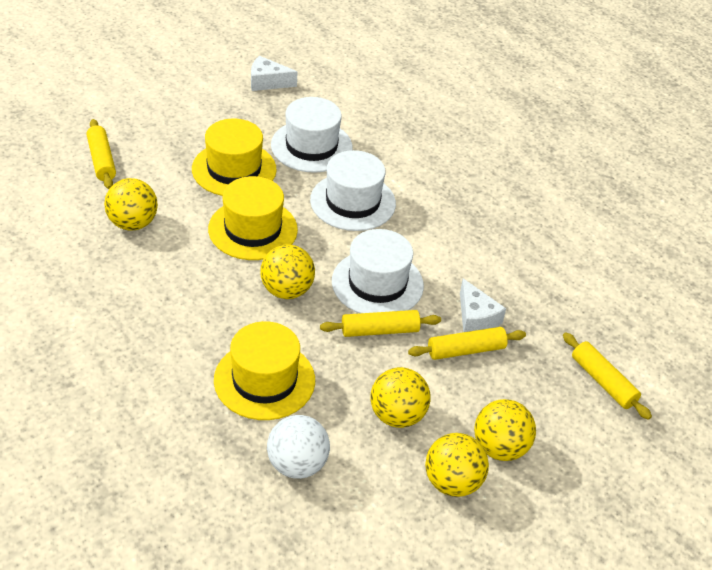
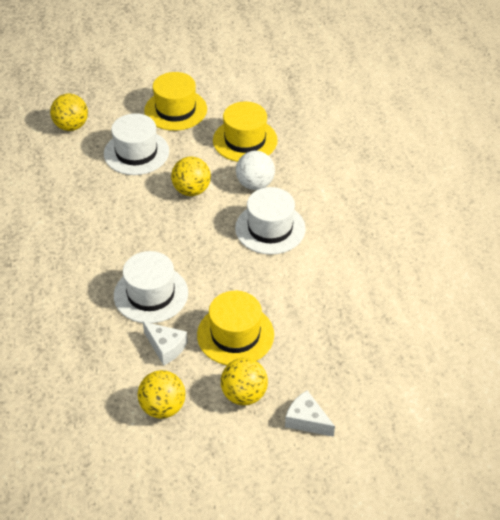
yellow ball: [104,178,158,230] [260,244,315,299] [370,367,431,428] [425,433,489,497] [474,399,536,461] = 5 -> [50,94,88,131] [138,370,185,419] [171,157,211,196] [221,358,268,405] = 4
yellow rolling pin: [86,119,116,189] [320,310,441,337] [408,327,526,360] [563,332,652,420] = 4 -> none = 0

